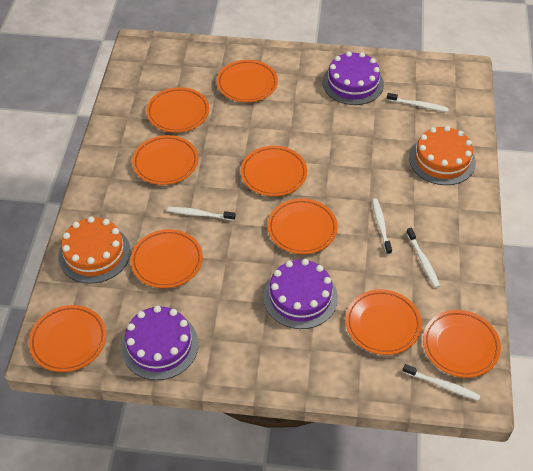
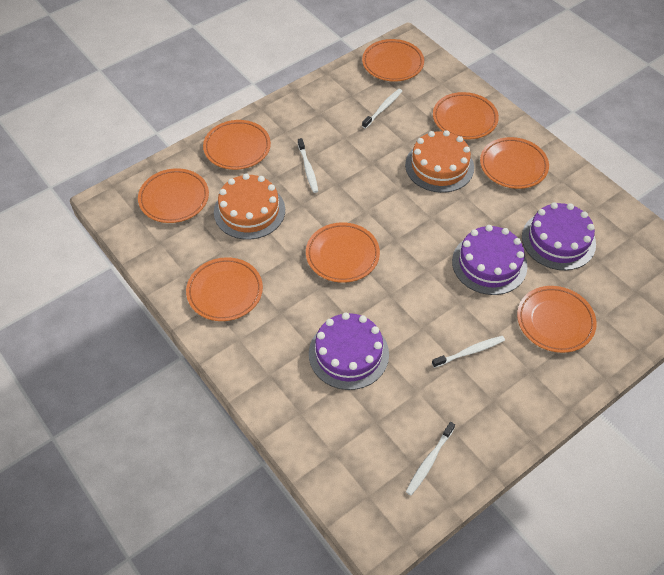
orange plate: [29,305,106,372] [130,229,203,288] [132,135,198,185] [146,87,209,133] [217,60,278,102] [241,146,307,196] [268,198,338,254] [346,289,422,355] [423,310,501,378] = 9 -> [138,168,209,223] [186,257,263,321] [203,120,271,170] [306,222,380,283] [362,39,424,82] [433,92,499,140] [480,137,549,189] [517,286,597,353] = 8
white toothbrush: [167,207,235,221] [372,198,392,255] [387,93,449,112] [403,364,481,400] [406,228,440,288] = 5 -> [298,138,318,193] [362,89,402,129] [406,422,455,496] [432,336,505,368] = 4

